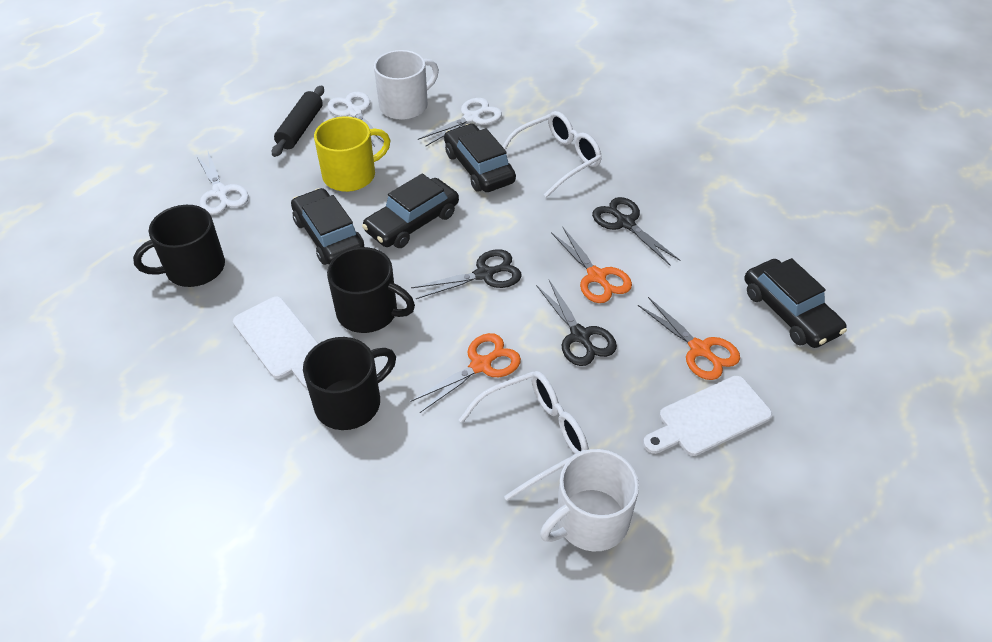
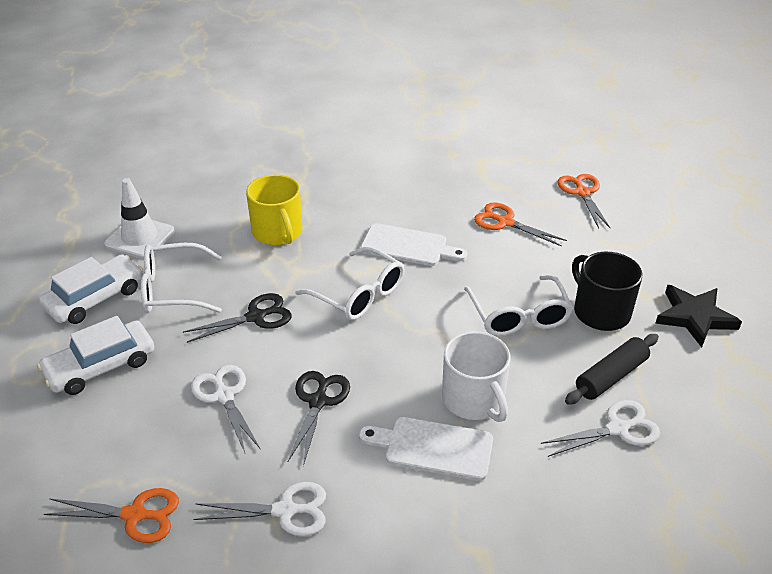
black car: [291,188,364,265] [362,174,459,248] [444,124,516,192] [744,258,847,348] = 4 -> none = 0
black mug: [133,205,225,287] [303,337,396,430] [327,247,415,333] = 3 -> [572,252,642,331] = 1
black scissors: [411,249,521,299] [536,280,617,366] [592,197,680,265] = 3 -> [183,293,291,343] [288,371,350,466] = 2
black star: none = 0 -> [655,285,742,348] = 1
white car: none = 0 -> [37,316,154,395] [39,254,143,324] = 2
white glasses: [459,371,589,501] [502,111,602,198] = 2 -> [141,243,222,313] [295,246,405,320] [464,275,573,336] = 3
white mug: [374,50,439,120] [540,449,639,551] = 2 -> [442,331,510,422] = 1
white traffic cone: none = 0 -> [104,178,175,259] = 1

